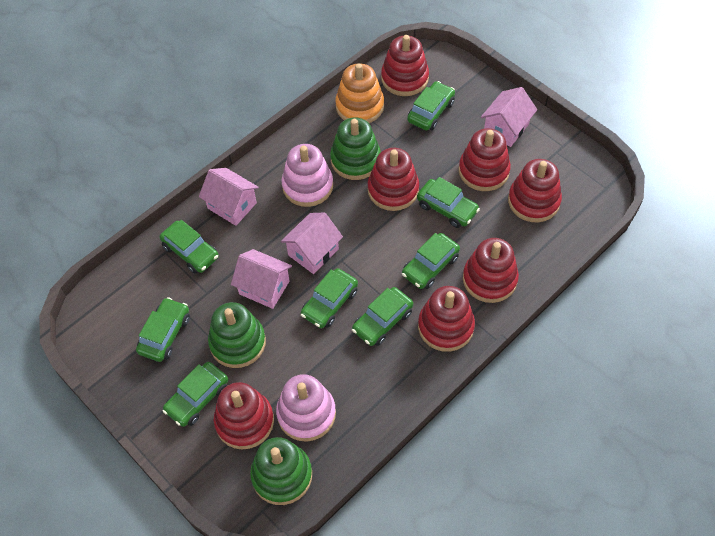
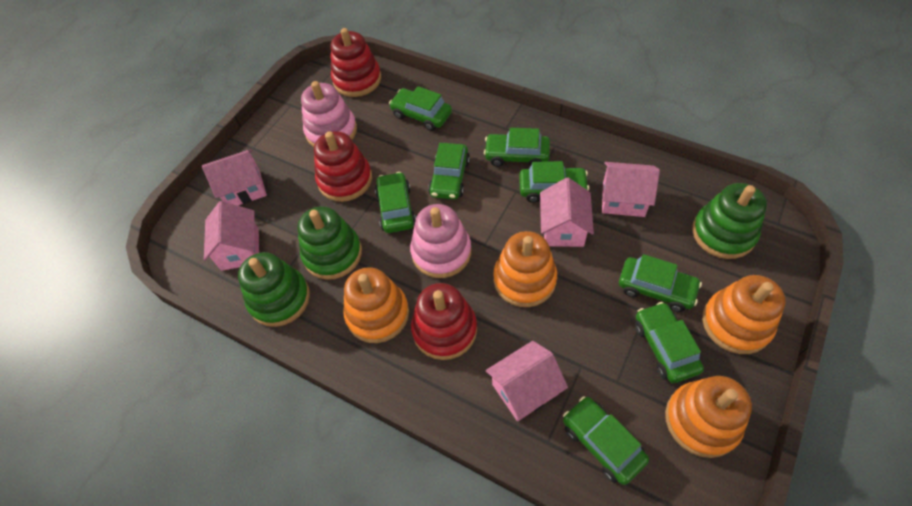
orange stacking toy: [335,63,384,123] = 1 -> [343,267,409,343] [493,231,557,307] [665,376,752,458] [702,275,786,354] = 4
pink house: [199,168,259,226] [231,249,292,309] [281,213,343,274] [481,87,537,147] = 4 -> [202,149,267,206] [204,201,259,271] [486,341,568,421] [540,177,594,247] [602,162,660,217] = 5
red stacking toy: [214,382,274,449] [368,148,419,211] [381,35,429,96] [418,286,475,352] [459,128,511,191] [463,238,519,303] [508,159,562,222] = 7 -> [314,131,372,202] [330,28,381,97] [411,283,477,360] = 3

